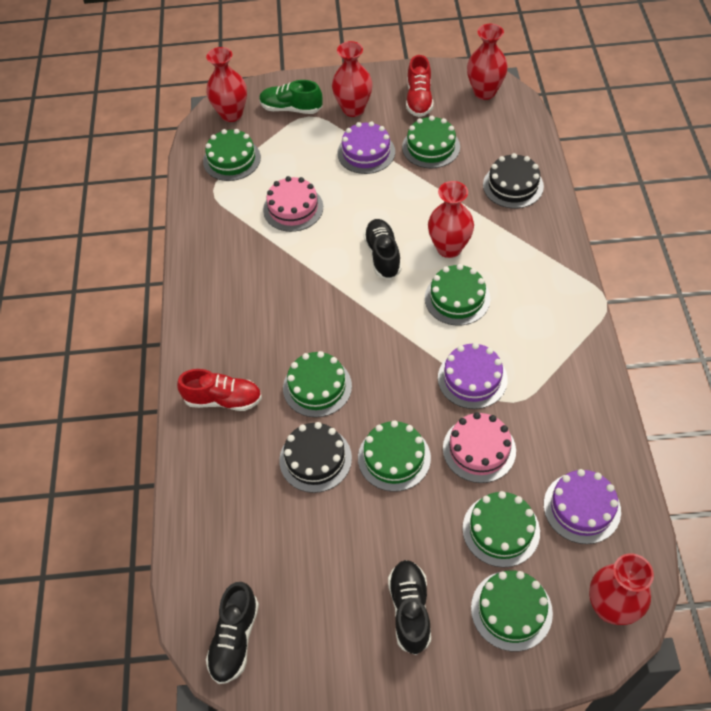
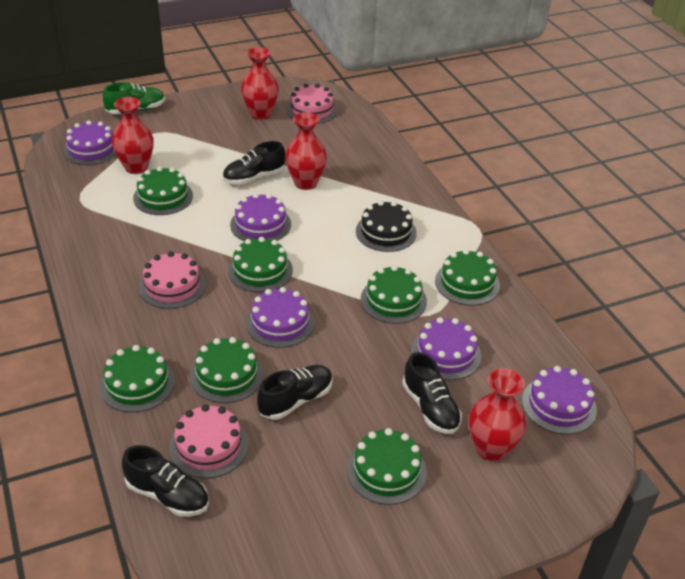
black cake: [279,422,352,493] [483,153,544,208] = 2 -> [356,201,417,252] = 1
black shoe: [206,582,259,684] [363,219,402,280] [388,560,431,655] = 3 -> [122,445,209,517] [223,141,286,185] [257,365,333,420] [402,352,462,434] = 4
pink cake: [263,176,323,232] [443,412,516,483] = 2 -> [139,251,206,309] [169,404,248,479] [286,84,338,124] = 3
purple cake: [337,121,395,174] [438,343,508,409] [544,469,621,544] = 3 -> [63,120,116,165] [230,193,291,241] [246,287,315,348] [411,317,481,380] [522,366,597,434] = 5
red shoe: [177,369,262,411] [406,55,433,117] = 2 -> none = 0
red vase: [206,47,247,122] [332,41,372,117] [428,181,474,258] [467,24,508,100] [589,553,654,625] = 5 -> [112,97,154,174] [241,47,279,120] [285,112,327,190] [469,368,526,462] = 4

